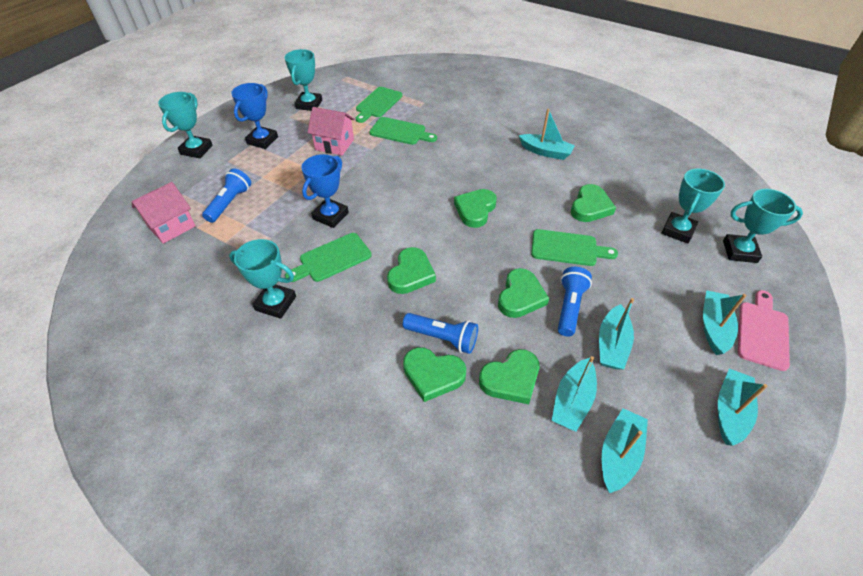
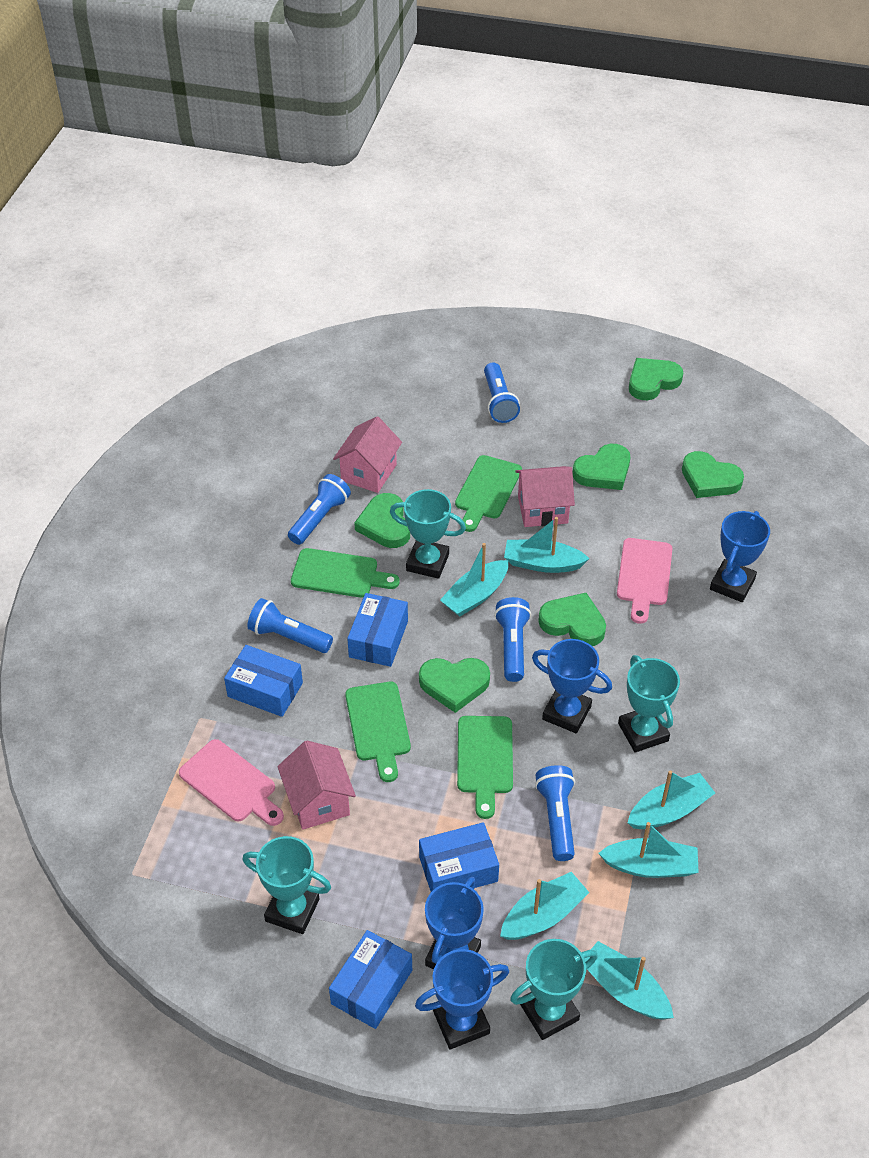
blue box: none = 0 -> [224,645,303,717] [329,930,412,1029] [347,593,408,667] [419,822,499,892] = 4
blue flashlight: [202,168,251,223] [403,313,478,354] [558,267,592,337] = 3 -> [247,598,333,653] [288,474,351,545] [484,362,520,423] [494,597,531,682] [535,765,575,861] = 5
blue trophy: [231,83,278,149] [301,154,349,228] = 2 -> [415,949,509,1050] [425,877,484,969] [532,639,612,733] [710,511,770,602] = 4
pink cutting board: [738,290,790,371] = 1 -> [179,739,284,826] [617,538,673,624] = 2
pink house: [132,182,196,244] [307,107,355,156] = 2 -> [277,741,356,830] [333,417,402,493] [515,466,575,527] = 3
turquoise trophy: [158,92,213,158] [229,239,296,319] [285,49,322,111] [661,169,725,244] [723,189,803,263] = 5 -> [243,836,331,934] [390,489,466,579] [510,939,598,1040] [618,655,680,752] = 4

